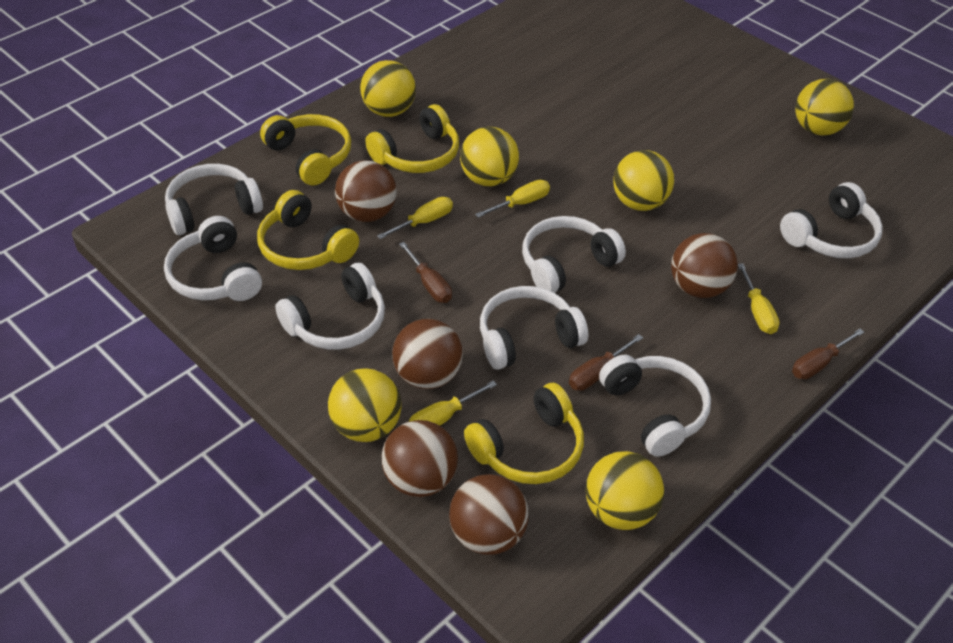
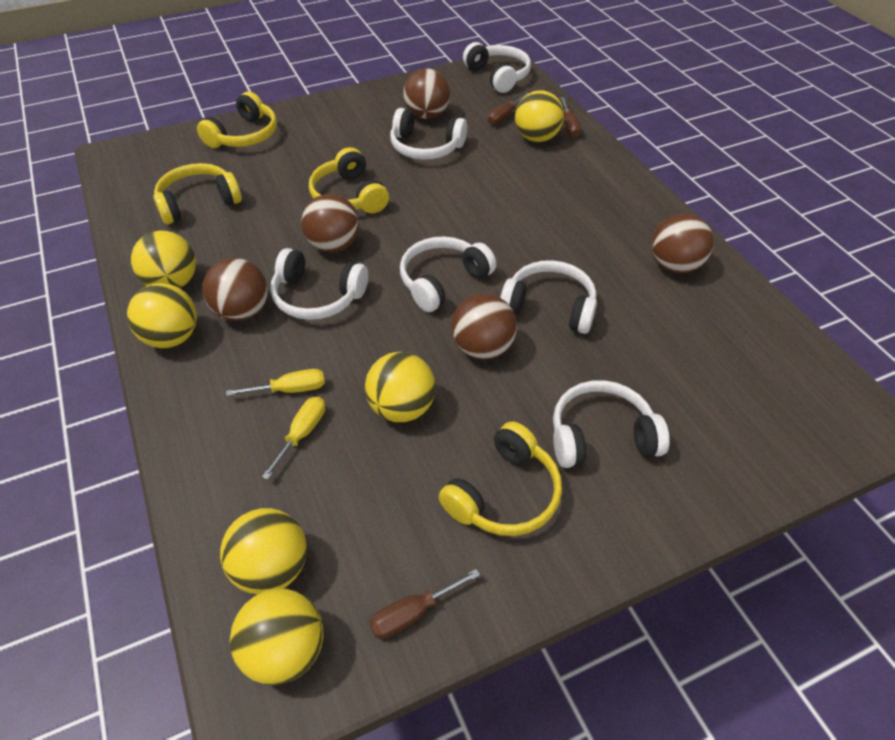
white headphones: [164,216,262,301] [165,164,263,235] [275,263,385,350] [480,286,588,370] [522,216,626,293] [599,355,711,457] [780,182,883,258] = 7 -> [270,248,368,320] [390,108,467,160] [400,237,496,312] [463,42,531,93] [500,260,597,334] [553,380,670,468] = 6
yellow screwdriver: [377,197,453,239] [409,380,497,426] [475,180,550,218] [738,263,780,334] = 4 -> [226,369,325,396] [262,397,325,480] = 2

